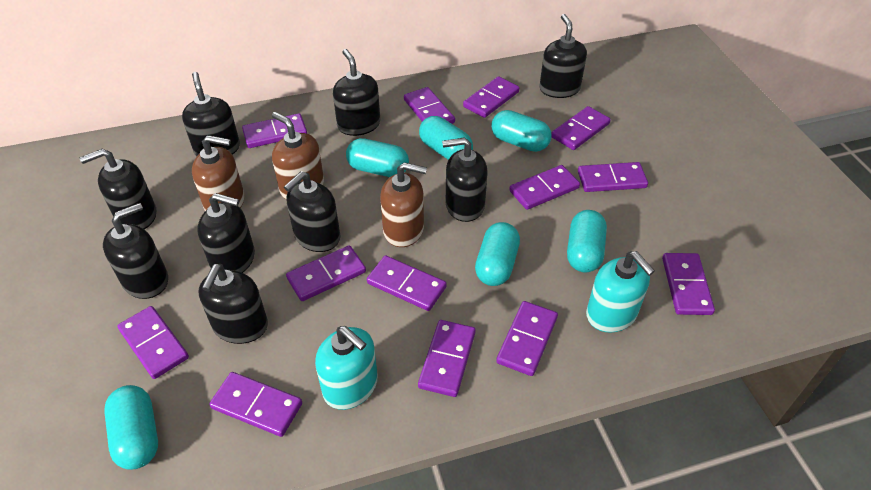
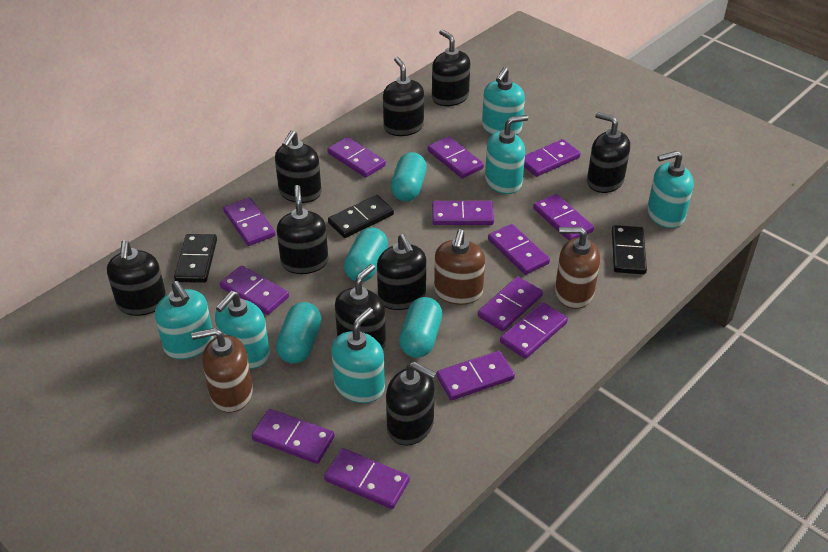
black domino: none = 0 -> [174,234,217,283] [328,195,394,238] [612,225,647,274] = 3
turquoise capsule: [104,385,158,470] [346,138,409,177] [419,116,473,160] [475,222,520,286] [492,110,552,152] [567,210,607,272] = 6 -> [276,302,321,364] [344,227,388,282] [391,152,427,201] [399,297,442,358] = 4
turquoise soap dispenser: [315,326,378,410] [586,251,655,333] = 2 -> [155,281,214,359] [215,291,270,369] [331,307,385,403] [482,67,525,135] [485,115,528,194] [647,151,694,228] = 6

